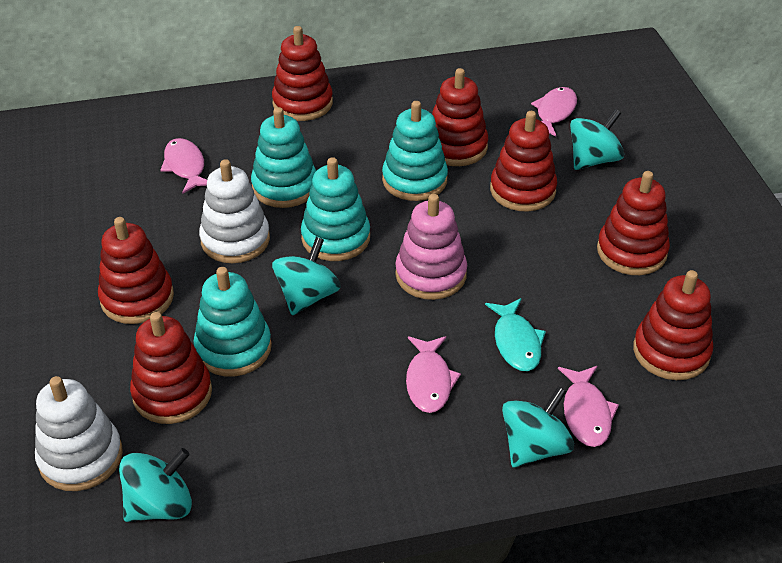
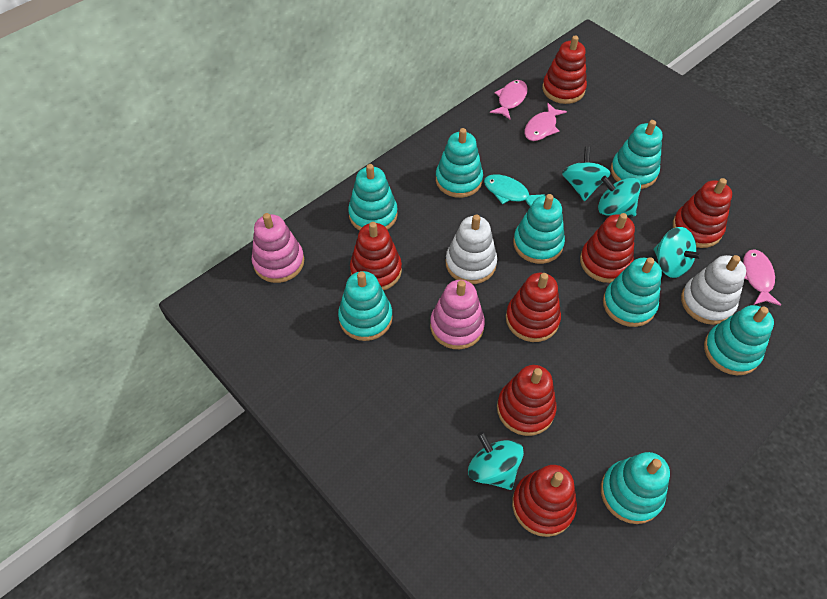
pink fish: [160,138,207,194] [406,336,461,413] [531,87,577,137] [558,366,619,447] = 4 -> [490,80,528,120] [524,102,567,141] [743,249,781,306] = 3
pink stacking toy: [395,194,467,300] = 1 -> [252,213,304,283] [430,280,485,349] = 2
turquoise stacking toy: [194,267,272,377] [251,107,316,208] [301,157,370,261] [382,101,448,201] = 4 -> [338,271,393,341] [348,164,398,231] [436,128,483,198] [513,194,565,264] [601,452,670,524] [603,257,662,327] [611,120,663,189] [704,305,774,375] = 8

